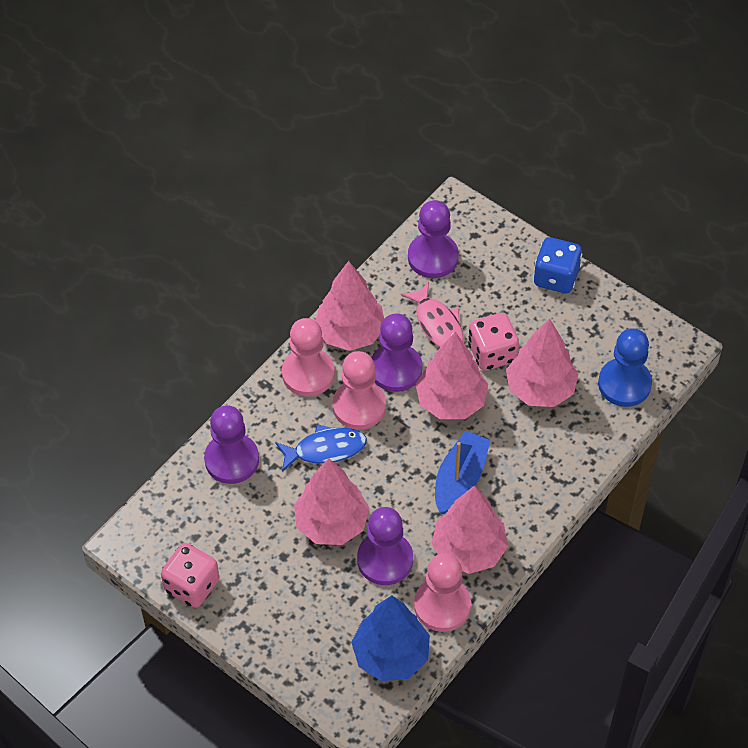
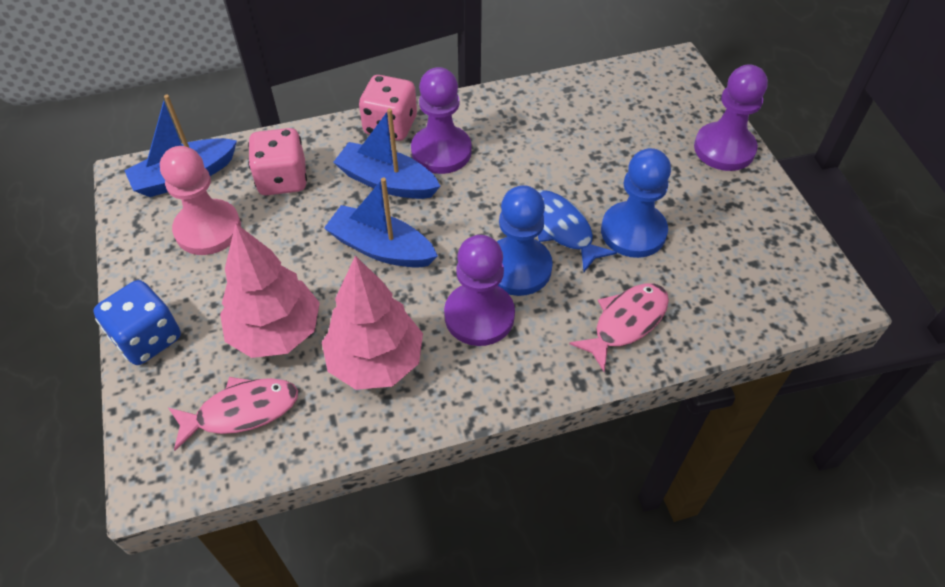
blue boat: [435,431,491,514] = 1 -> [124,95,237,197] [324,177,438,268] [333,108,440,199] = 3
blue pawn: [598,328,652,407] = 1 -> [497,185,553,296] [601,148,671,258] = 2
blue tree: [351,595,430,681] = 1 -> none = 0
pink fish: [401,282,463,347] = 1 -> [169,377,298,451] [569,283,669,372] = 2
pink pawn: [282,318,335,396] [333,351,386,430] [414,553,471,632] = 3 -> [160,146,241,255] = 1
pink tree: [294,458,369,545] [316,261,384,351] [416,332,488,419] [432,486,508,574] [506,319,579,407] = 5 -> [220,224,320,358] [322,256,423,390] = 2
purple pawn: [204,405,259,484] [357,507,413,585] [371,314,422,392] [408,200,459,278] = 4 -> [411,67,472,174] [444,235,515,346] [694,64,768,171] = 3

